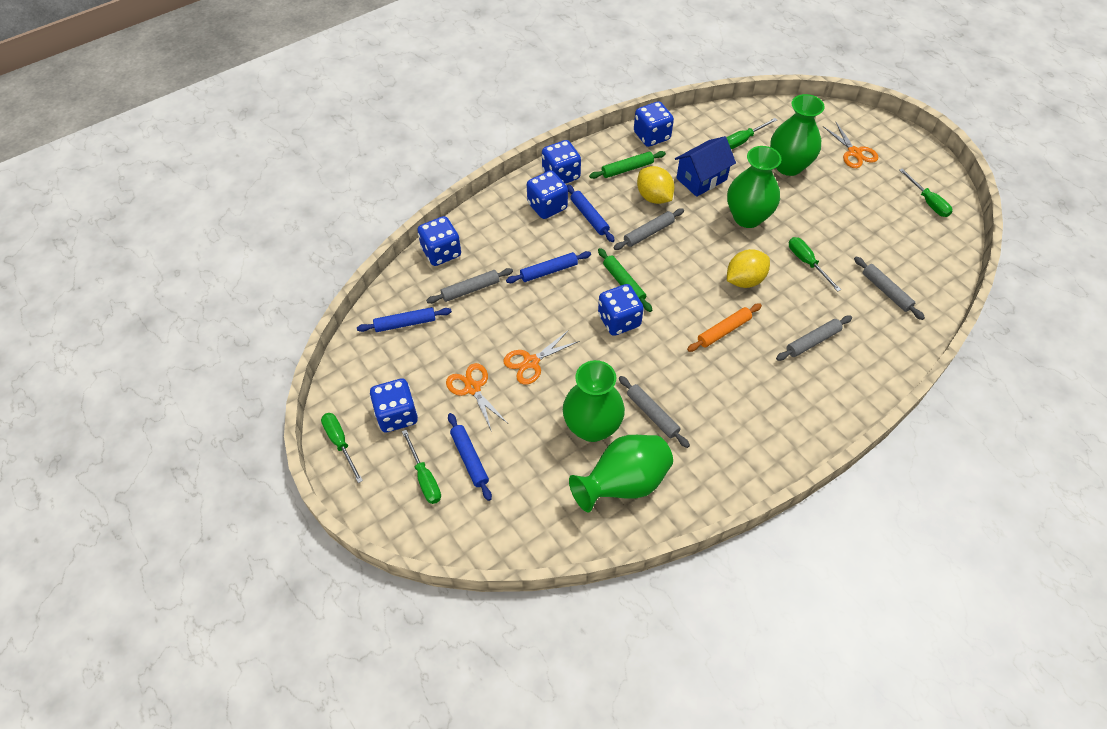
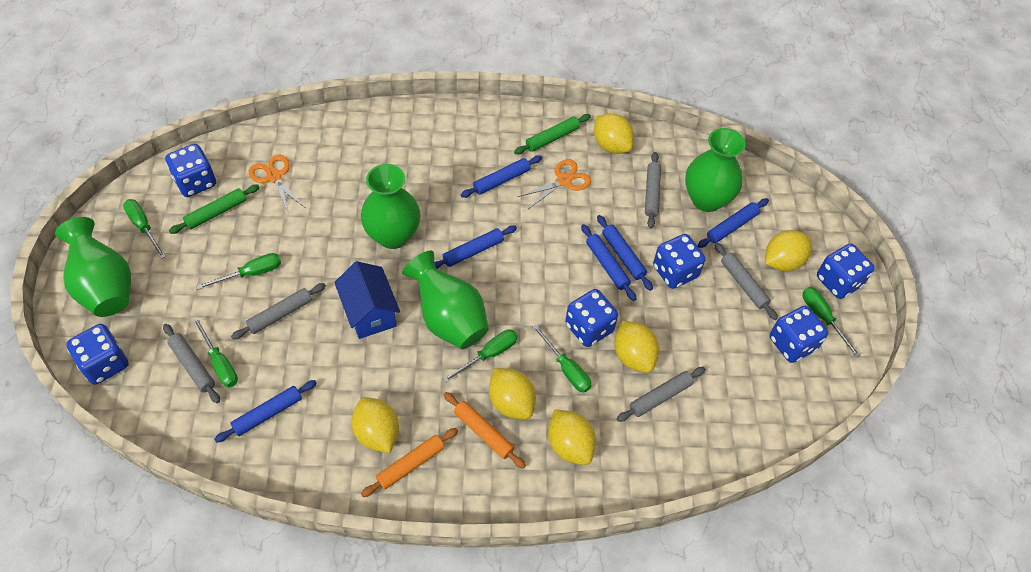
blue rolling pin: [357,307,452,332] [448,413,492,501] [506,251,591,283] [566,184,615,242] = 4 -> [214,380,317,443] [434,225,517,269] [461,155,542,198] [581,224,636,301] [597,215,653,291] [698,198,769,248] = 6
green screwdriver: [321,413,363,483] [402,430,441,504] [727,118,777,149] [789,237,841,292] [899,169,952,217] = 5 -> [123,199,166,259] [193,317,238,387] [196,253,281,290] [443,329,518,383] [532,324,591,392] [803,287,860,358] = 6
orange rolling pin: [687,303,762,352] = 1 -> [361,428,458,497] [444,392,526,469] = 2
orange scissors: [446,363,507,432] [503,330,579,385] [823,121,878,168] = 3 -> [248,155,304,214] [518,159,591,209] = 2
yellow lemon: [637,166,674,204] [727,249,770,288] = 2 -> [352,397,399,453] [489,368,536,419] [548,409,596,465] [594,113,634,154] [614,320,659,373] [765,230,812,271] = 6

